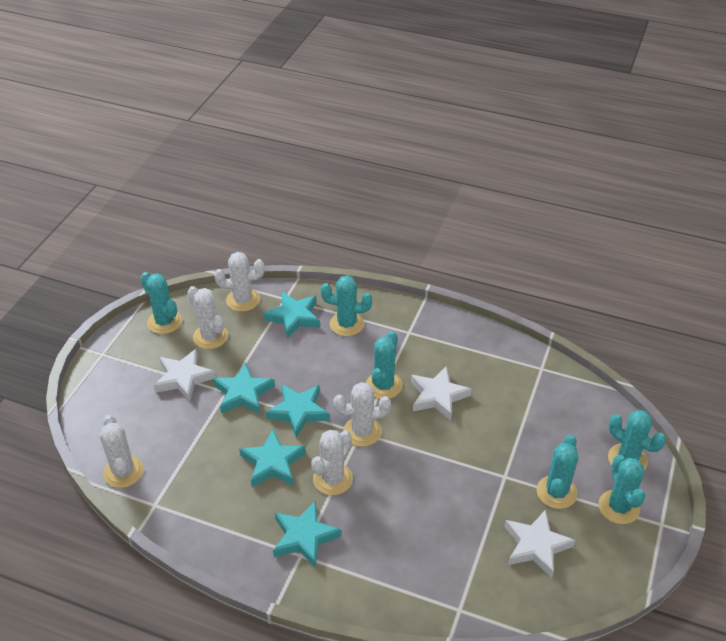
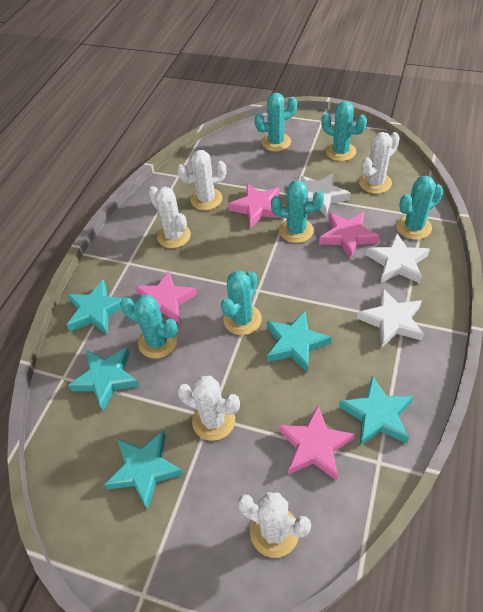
pink star: none = 0 -> [135,270,197,324] [228,184,282,228] [278,406,355,481] [319,212,380,260] = 4

